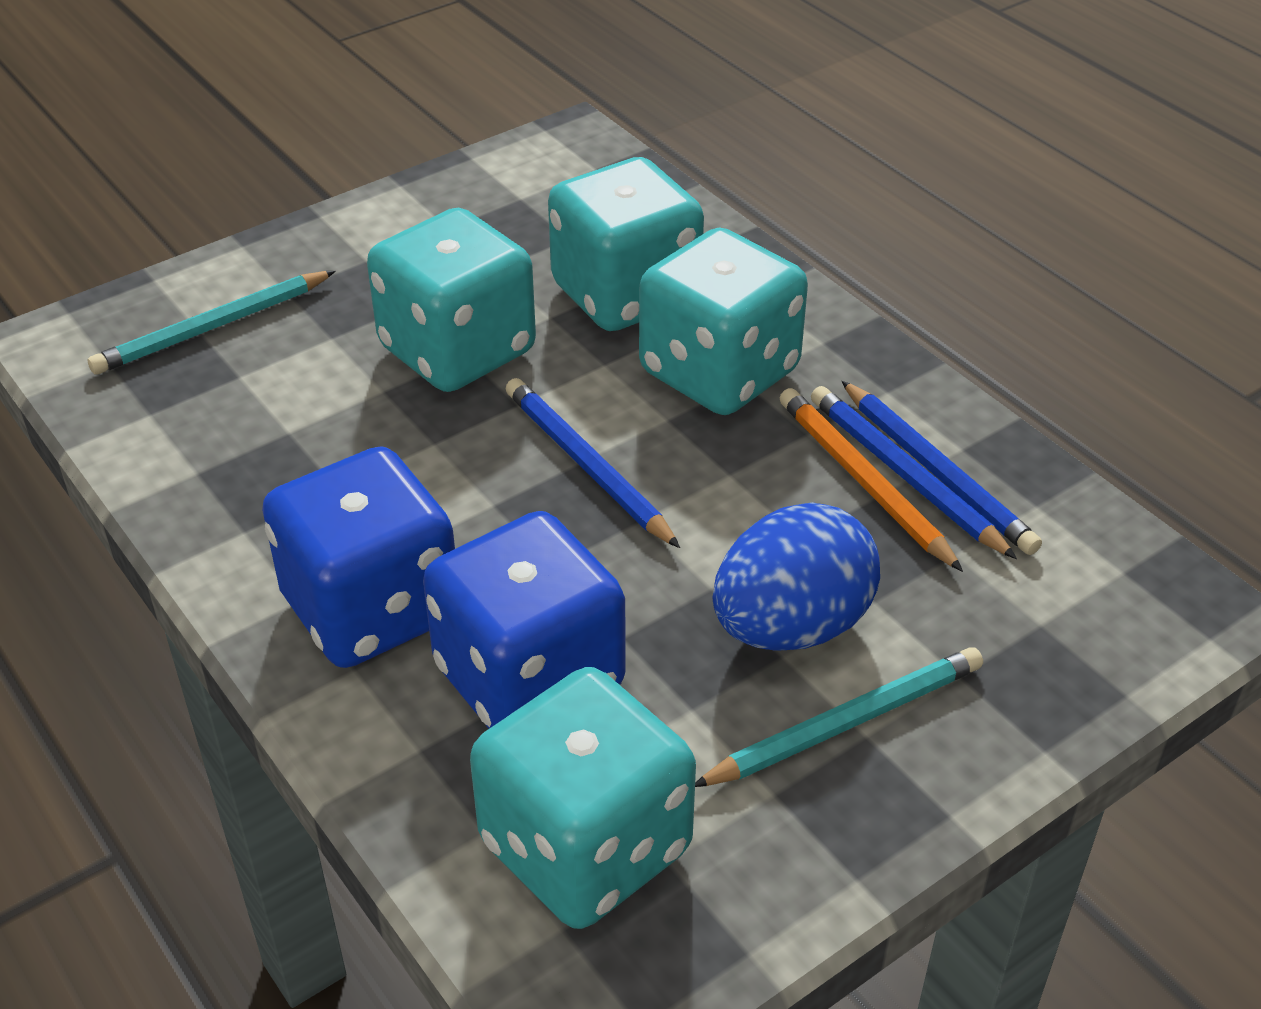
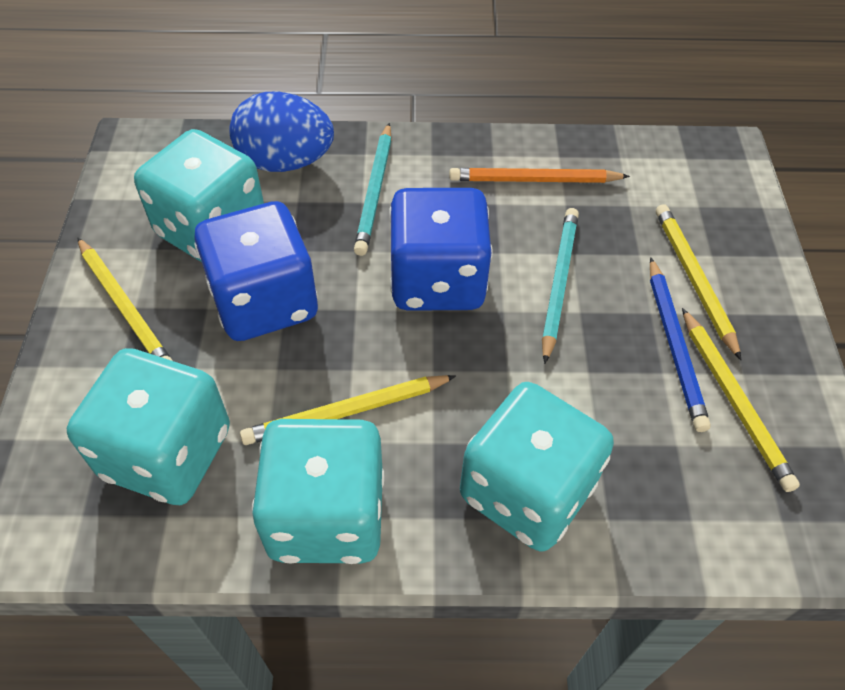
blue pencil: [506,378,680,548] [811,386,1017,559] [841,381,1042,555] = 3 -> [650,257,711,432] = 1
yellow pencil: none = 0 -> [77,237,173,361] [240,375,456,445] [656,204,741,360] [682,308,800,492] = 4

